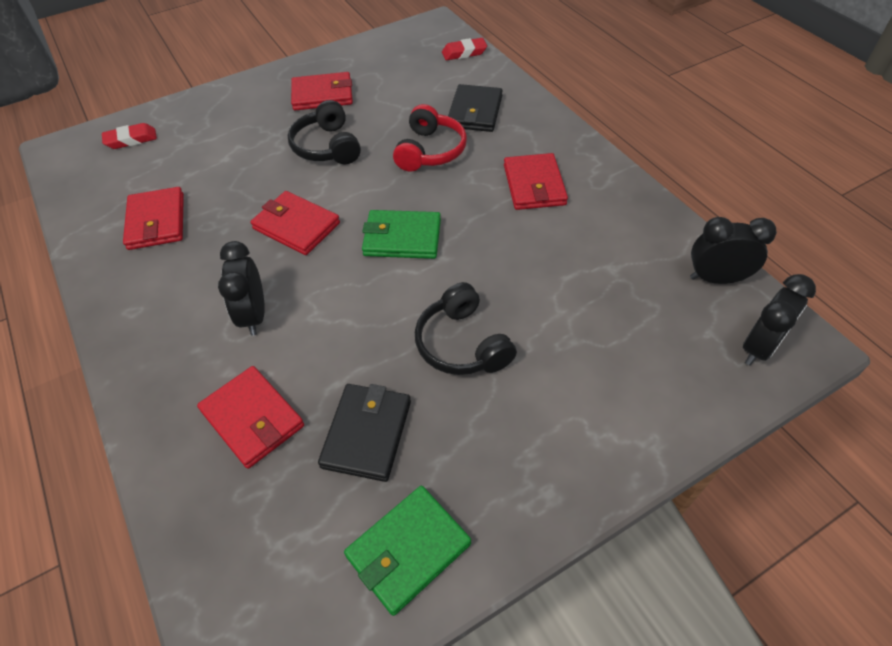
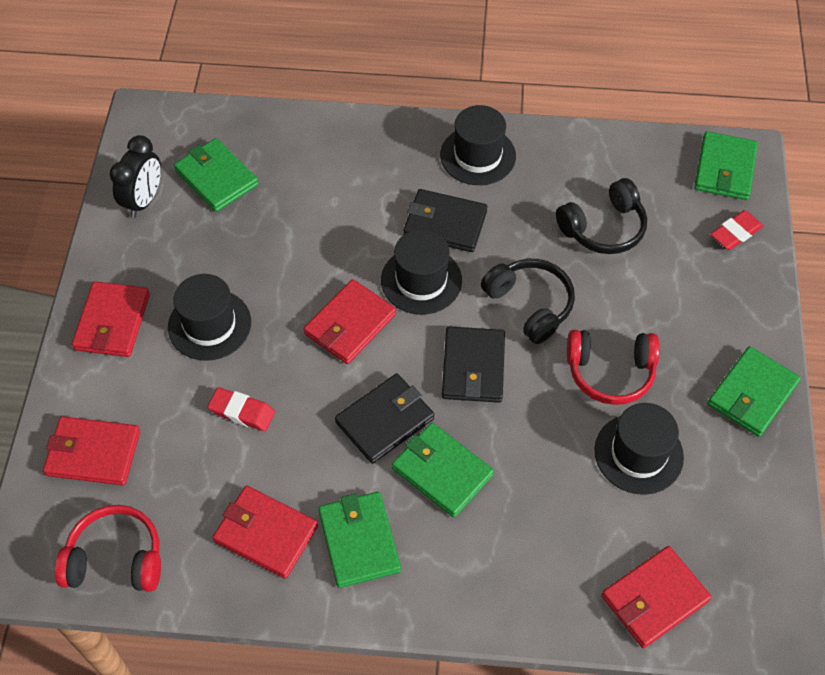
black clock: [218,241,265,336] [690,217,777,284] [743,274,816,365] = 3 -> [110,135,161,218] = 1
black hat: none = 0 -> [168,274,251,361] [381,230,462,315] [440,105,516,185] [594,403,684,495] = 4
black wallet: [318,384,411,482] [448,84,503,132] = 2 -> [335,373,434,464] [404,189,487,252] [442,326,505,403] = 3
green wallet: [344,486,471,616] [362,210,441,259] = 2 -> [174,138,259,212] [318,492,401,588] [392,423,494,518] [694,131,758,200] [708,346,801,437] = 5
red headphones: [393,104,467,172] = 1 -> [55,505,161,592] [567,330,660,405] = 2

